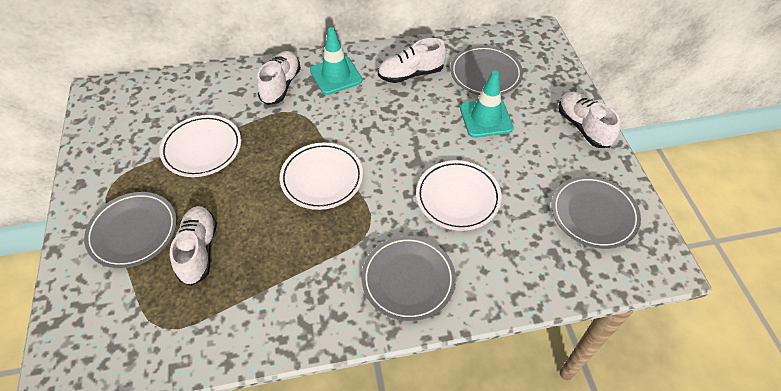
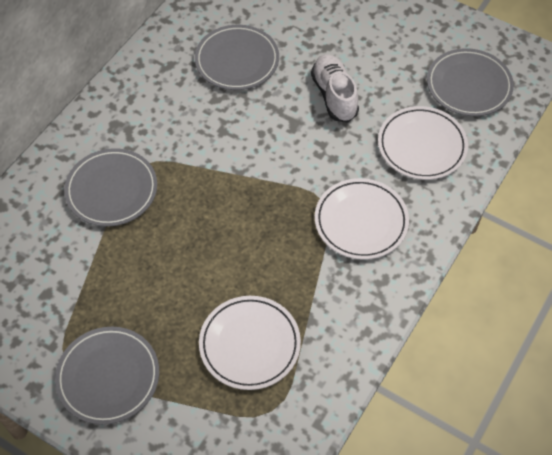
turquoise traffic cone: [310,27,362,95] [460,71,514,138] = 2 -> none = 0
white shoe: [170,206,217,286] [257,51,301,105] [378,38,446,83] [558,92,621,148] = 4 -> [311,54,359,122] = 1

